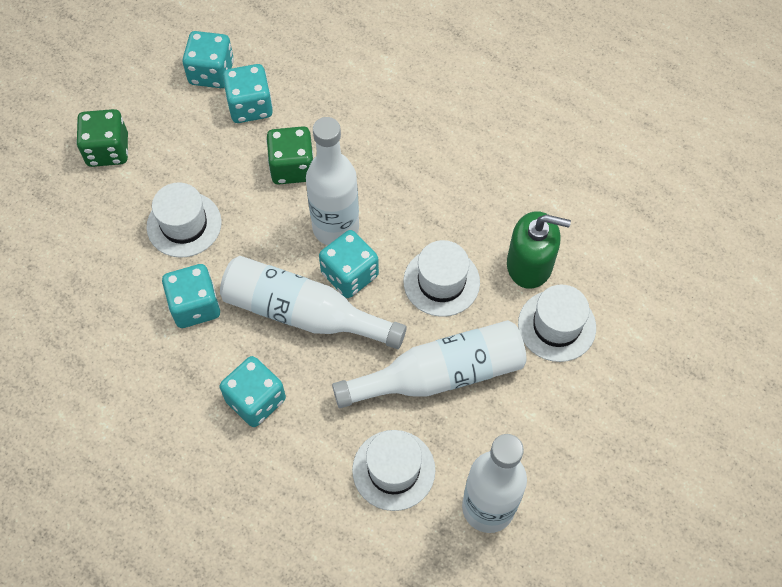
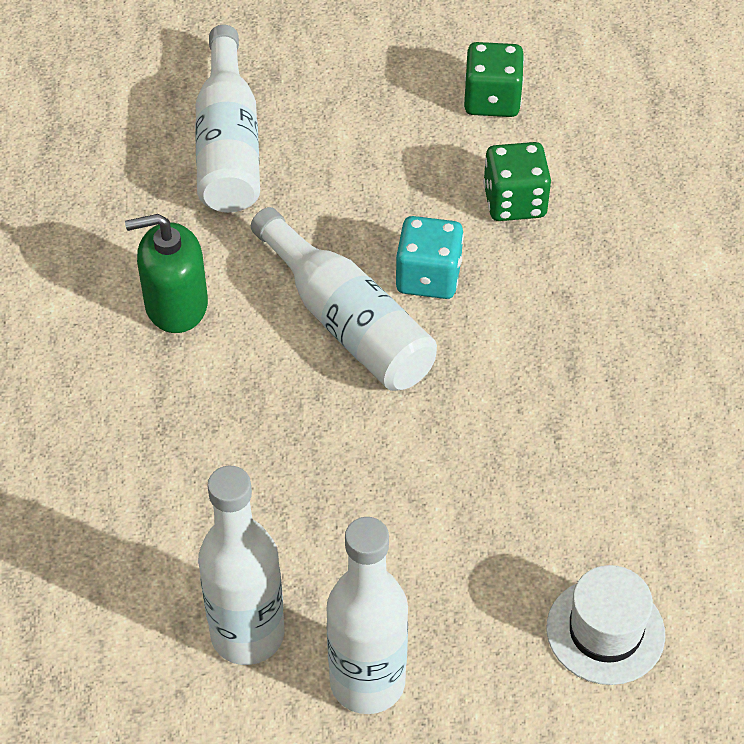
turquoise dice: [162,264,220,328] [182,31,234,88] [220,356,286,427] [223,64,273,123] [319,230,379,298] = 5 -> [396,216,464,299] = 1
white hat: [147,183,222,257] [352,430,435,511] [404,240,480,317] [518,285,596,362] = 4 -> [546,565,665,685] = 1

